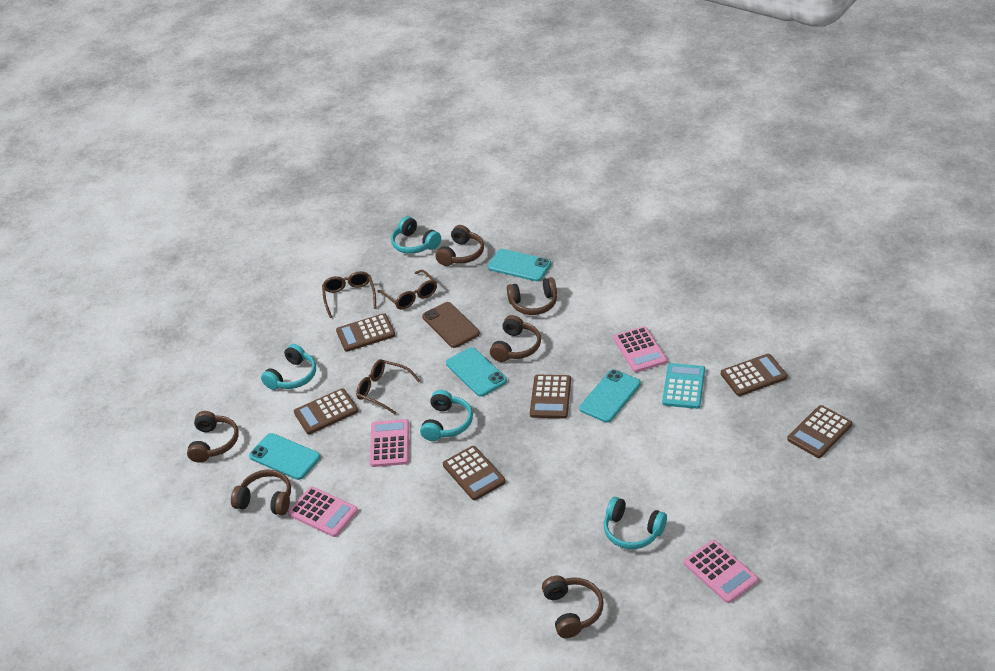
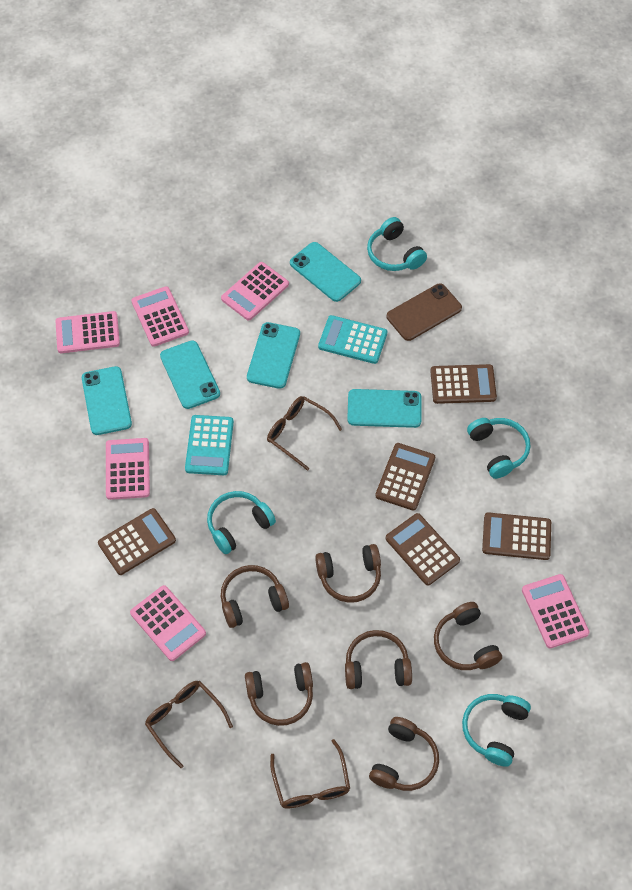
brown calculator: [294,388,358,434] [336,313,395,352] [443,446,506,500] [530,375,571,418] [721,354,787,396] [787,405,853,458] = 6 -> [98,508,176,575] [375,443,435,511] [386,513,460,586] [430,364,497,404] [482,512,551,560] = 5
pink calculator: [288,487,358,537] [370,419,409,467] [613,326,667,372] [684,540,758,603] = 4 -> [55,311,120,353] [106,438,150,500] [130,585,206,661] [131,286,189,347] [221,262,289,321] [522,574,589,649] = 6
turquoise calculator: [662,363,705,409] = 1 -> [185,415,234,475] [318,315,387,364] = 2
turquoise phone: [249,433,320,480] [446,347,507,397] [488,249,551,281] [579,369,641,423] = 4 -> [82,366,132,435] [160,340,220,409] [247,322,300,389] [290,242,361,302] [347,389,422,428] = 5

